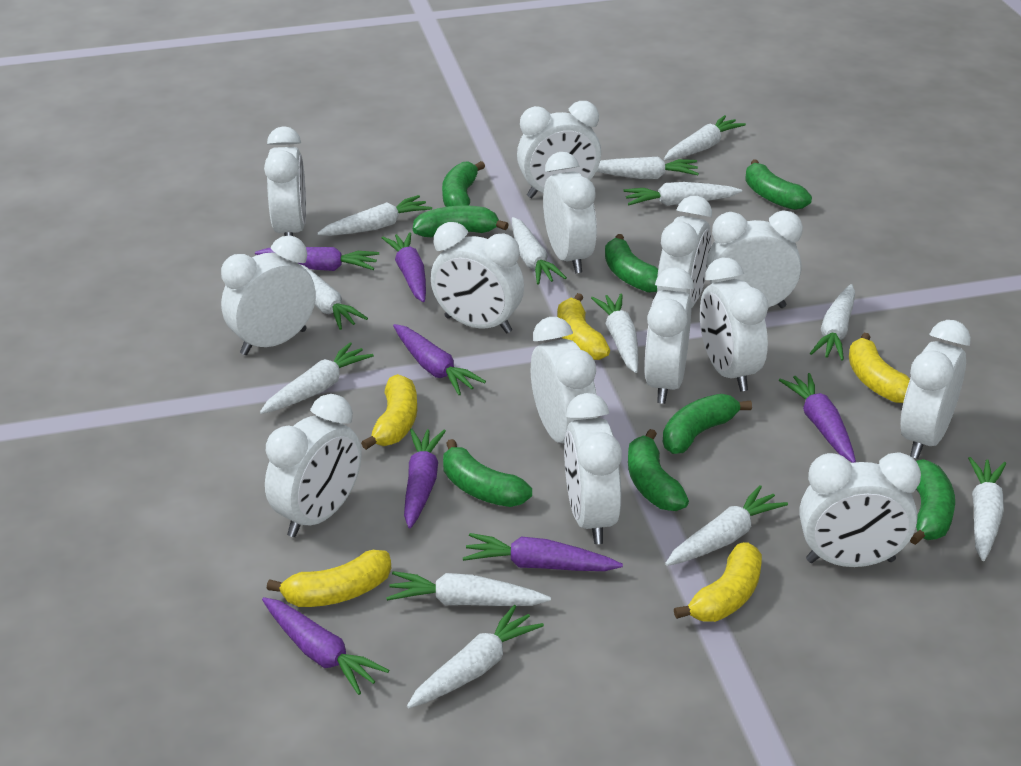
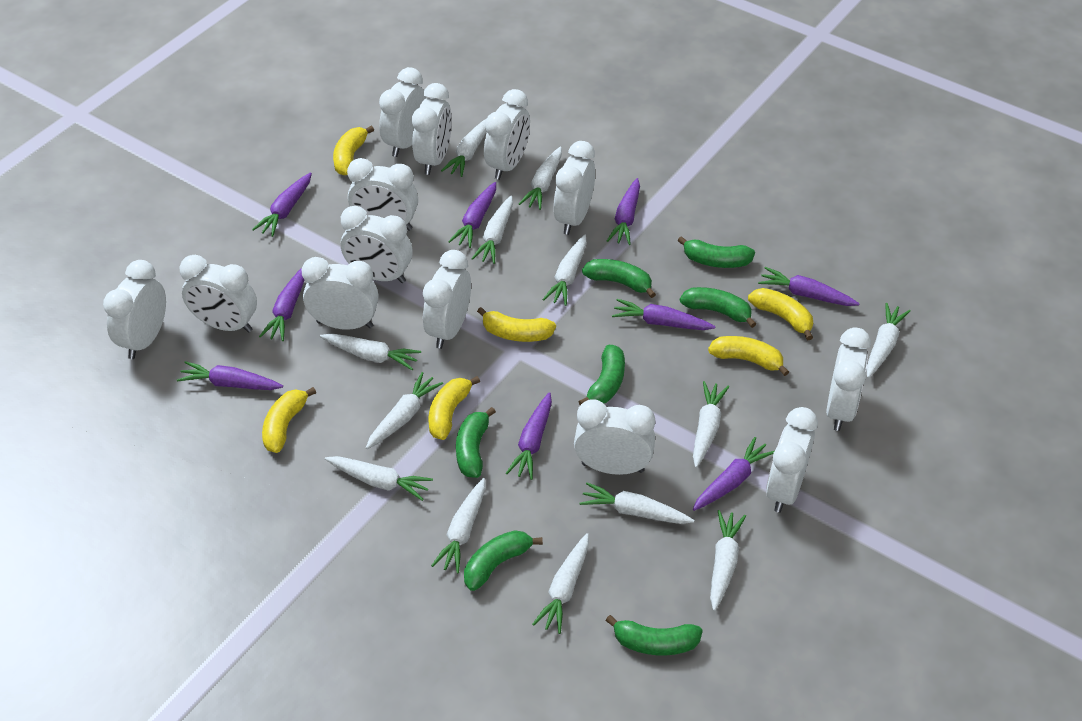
green banana: [413,206,509,237] [442,161,485,207] [443,439,532,507] [605,234,658,293] [628,429,689,511] [663,394,752,454] [745,160,812,210] [910,459,955,545] = 8 -> [456,407,496,478] [464,530,543,591] [578,345,625,405] [582,259,656,298] [605,615,703,655] [678,236,755,268] [680,287,756,328] = 7
purple carrot: [255,247,379,271] [262,597,389,695] [382,232,426,302] [393,324,486,395] [404,429,446,528] [463,533,623,571] [779,373,856,463] = 7 -> [177,361,283,390] [252,172,312,237] [259,268,304,341] [448,182,496,248] [506,392,552,480] [607,178,640,245] [612,299,715,330] [693,437,774,511] [758,267,860,306] = 9
white clock: [221,235,316,355] [264,126,306,236] [265,394,361,537] [431,222,524,334] [517,101,601,198] [531,317,598,443] [543,152,597,274] [564,393,622,544] [644,267,694,404] [657,196,712,307] [700,258,769,392] [707,210,803,308] [800,452,921,567] [900,320,971,459] = 14 -> [103,260,166,359] [180,255,257,333] [302,257,379,330] [341,206,412,283] [347,158,418,231] [379,67,426,157] [412,83,452,175] [423,250,471,349] [484,89,530,180] [554,141,595,235] [574,399,655,475] [766,407,818,513] [826,327,871,431] = 13
yellow banana: [267,550,391,607] [361,374,417,450] [557,293,610,360] [674,542,762,622] [849,333,910,403] = 5 -> [262,387,316,453] [333,125,374,176] [428,376,480,440] [477,307,556,342] [708,336,789,376] [748,288,813,340] = 6

